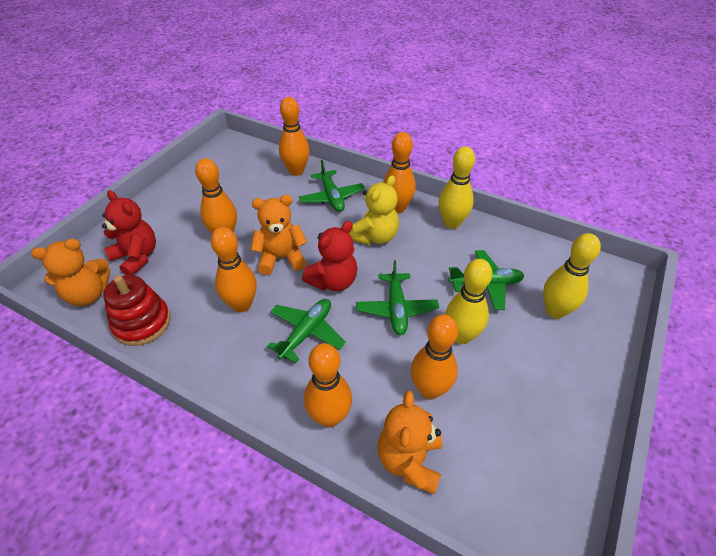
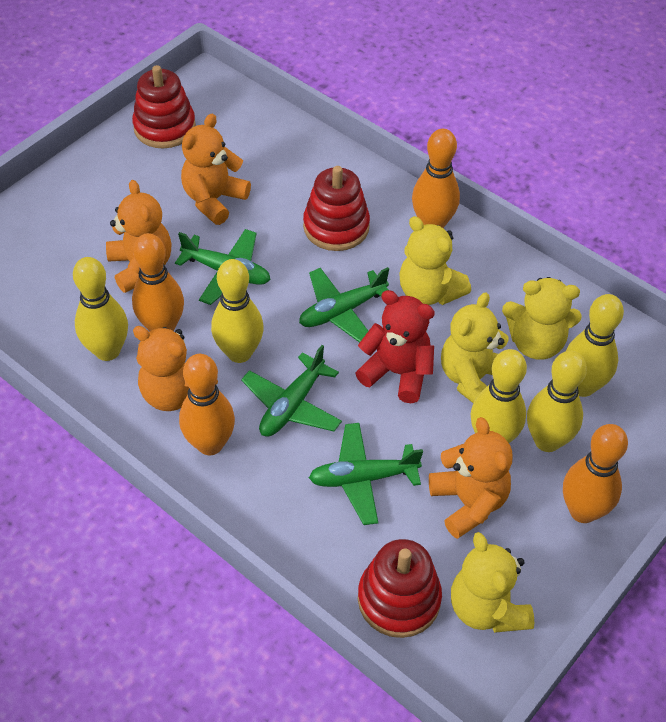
orange bowling pin: [195,158,237,233] [211,227,257,312] [279,97,310,176] [304,343,352,427] [383,132,416,214] [411,314,458,399] = 6 -> [132,233,184,331] [179,354,235,455] [412,129,460,228] [563,424,628,523] = 4
orange teddy bear: [31,239,110,306] [251,195,307,275] [378,391,442,495] = 3 -> [106,180,171,293] [133,326,218,411] [181,114,251,225] [429,417,512,539] = 4
red stacking toy: [103,275,171,346] = 1 -> [132,65,196,148] [303,166,370,251] [358,539,442,638] = 3
red teddy bear: [102,190,156,275] [302,221,357,291] = 2 -> [355,290,435,403] = 1
yellow bowling pin: [439,146,475,229] [445,259,493,344] [543,233,601,319] = 3 -> [73,257,128,361] [211,259,264,363] [471,349,527,443] [527,351,587,452] [566,294,624,397] = 5
yellow teddy bear: [349,175,399,245] = 1 -> [399,216,471,305] [441,292,509,403] [451,532,534,633] [502,277,582,360] = 4

